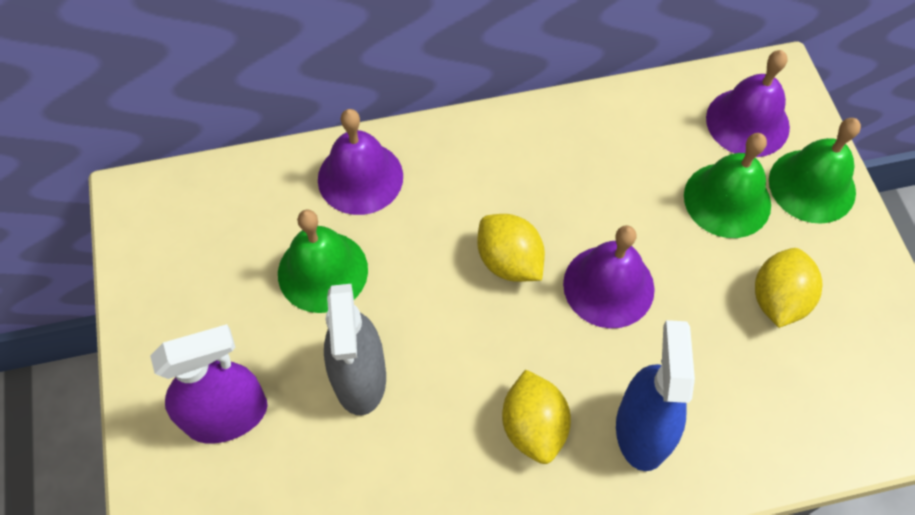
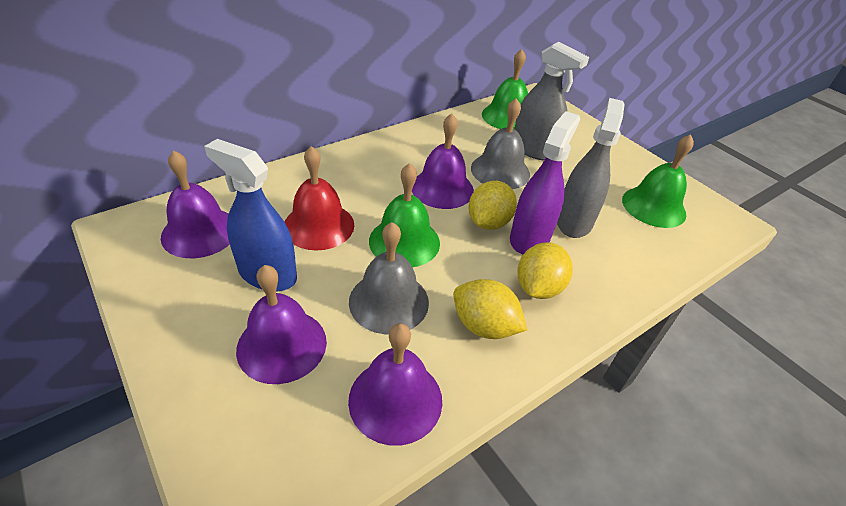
grey bell: none = 0 -> [349,222,429,334] [471,98,530,189] = 2
grey spray bottle: [324,284,386,415] = 1 -> [514,42,589,160] [557,98,625,238] = 2
purple bell: [318,109,403,215] [563,225,655,328] [706,50,790,157] = 3 -> [161,150,230,258] [236,265,327,384] [348,323,442,446] [412,113,474,209] = 4
red bell: none = 0 -> [285,146,354,251] = 1

